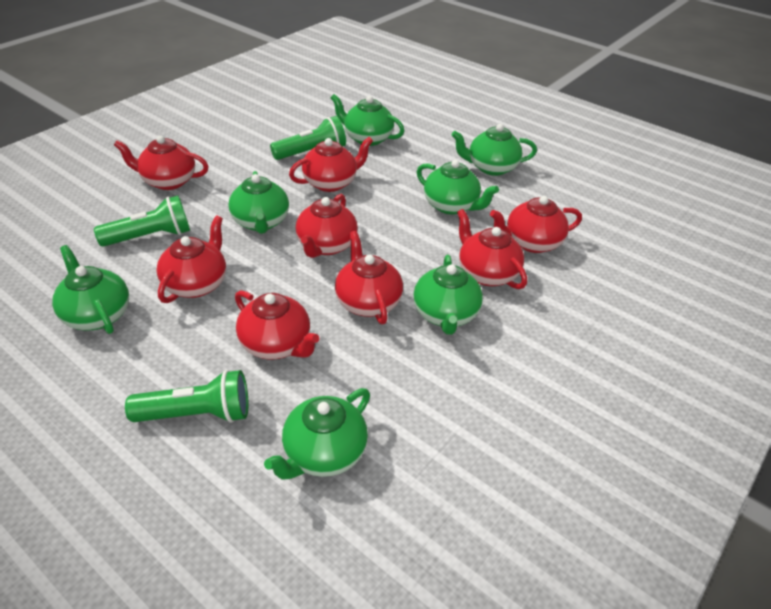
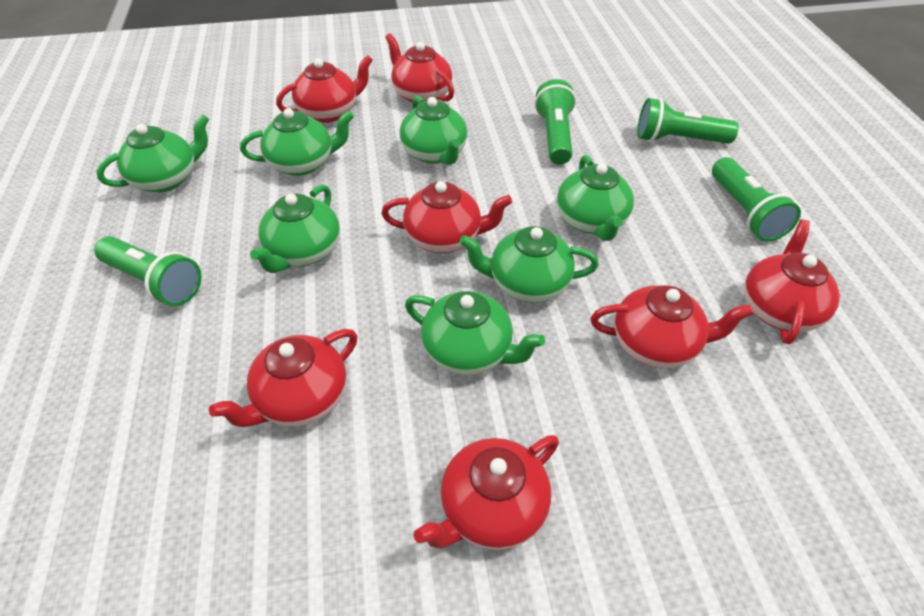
green flashlight: [94,196,190,247] [125,370,249,423] [270,116,346,160] = 3 -> [94,236,201,306] [534,79,576,165] [637,98,739,144] [712,157,801,242] = 4
red teapot: [114,136,209,190] [156,216,226,303] [235,290,320,360] [289,137,373,192] [296,194,358,258] [335,231,403,324] [457,209,527,289] [490,196,582,253] = 8 -> [209,329,357,427] [276,55,373,123] [381,181,512,253] [385,33,454,104] [413,435,559,550] [591,285,754,368] [744,220,840,344] = 7

